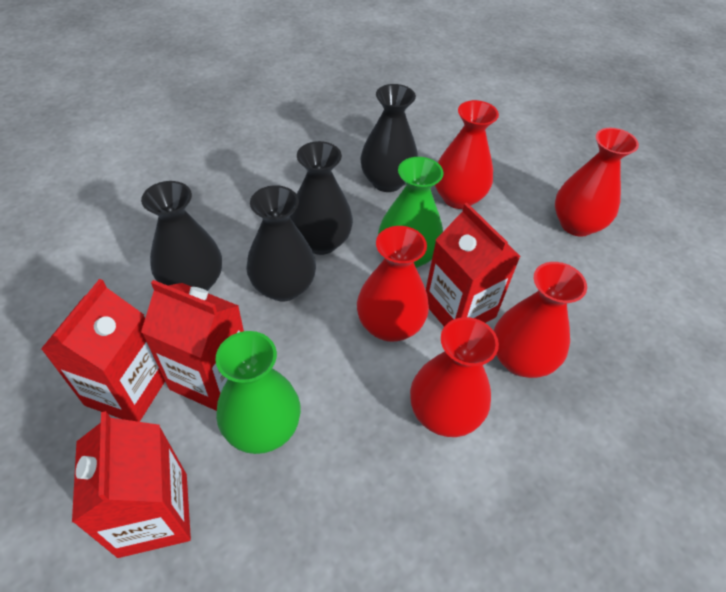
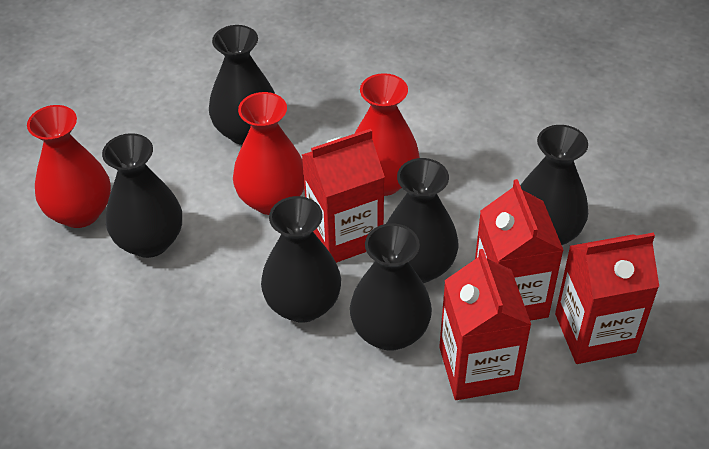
black vase: [141,181,222,291] [246,185,316,301] [289,141,353,255] [360,84,418,192] = 4 -> [102,133,182,258] [209,25,275,145] [261,196,341,323] [350,223,432,351] [386,158,459,283] [520,125,588,245] = 6
green vase: [215,331,301,454] [378,157,444,268] = 2 -> none = 0
red vase: [357,226,429,342] [410,317,499,437] [435,100,499,209] [494,262,587,378] [555,128,639,237] = 5 -> [27,105,111,228] [233,92,304,215] [355,73,420,196] = 3

